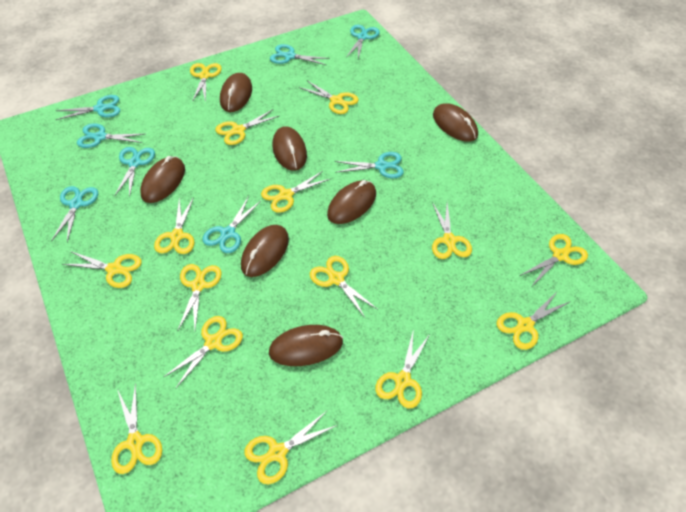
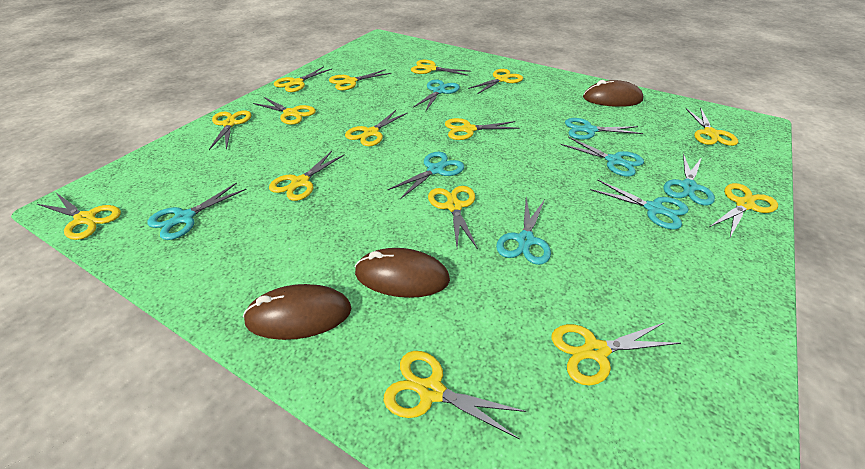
brown mouse: [140,156,185,203] [220,73,252,112] [241,225,289,277] [269,325,343,366] [272,126,307,171] [327,180,376,224] [433,104,478,142] = 7 -> [243,284,352,340] [355,248,450,298] [583,80,643,107] = 3

